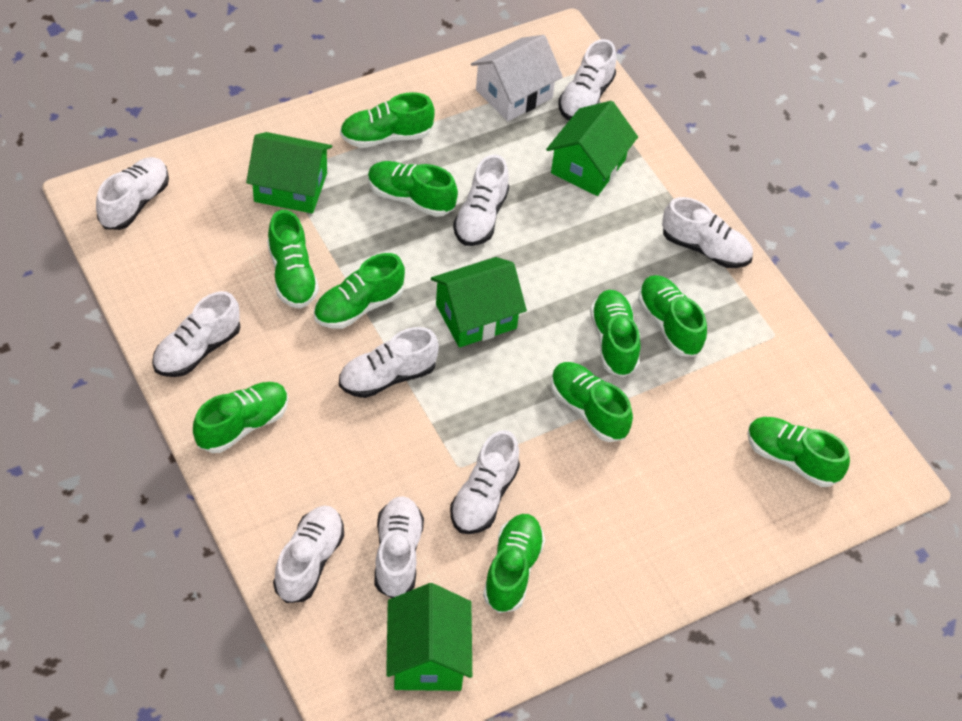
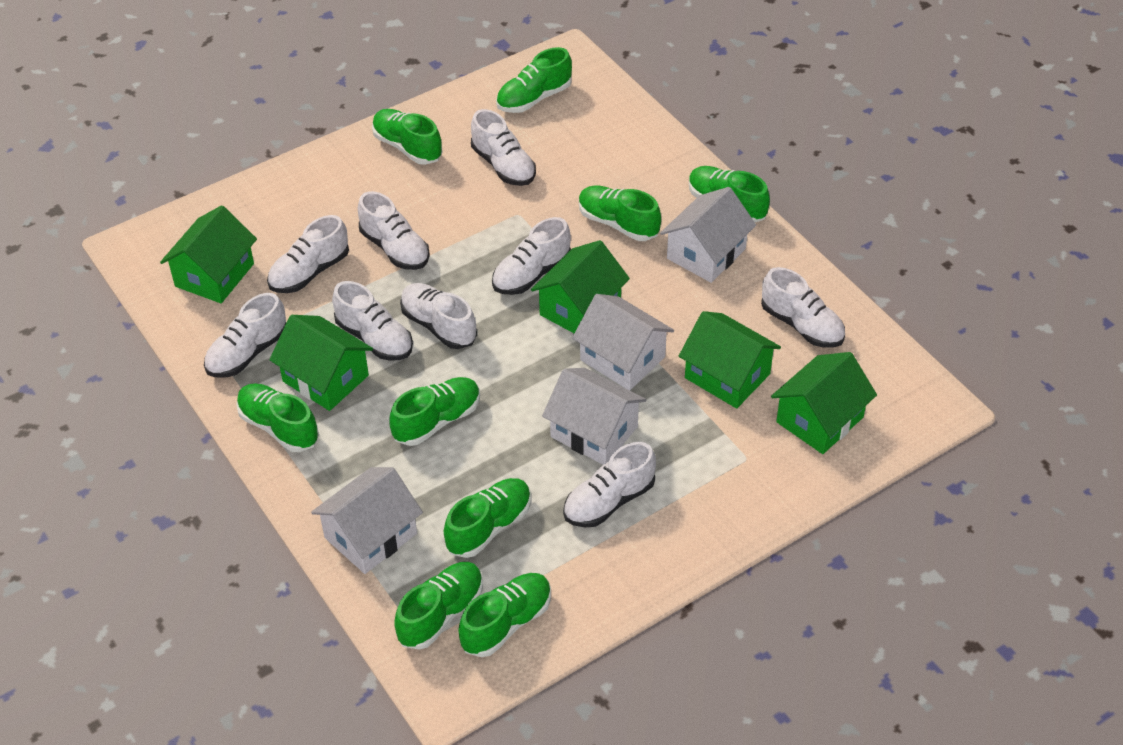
green house: [246,132,332,214] [386,583,472,691] [431,257,527,347] [546,101,638,196] = 4 -> [160,205,257,303] [269,315,373,411] [531,240,630,333] [679,311,781,409] [771,352,877,454] = 5
green shoe: [193,382,288,453] [267,210,319,308] [314,253,405,329] [340,92,434,148] [368,161,458,217] [483,514,545,613] [551,362,633,442] [590,290,641,377] [638,275,707,356] [747,417,850,487] = 10 -> [236,383,319,452] [372,109,443,165] [390,377,480,446] [394,562,483,650] [444,478,531,558] [458,573,551,657] [496,47,572,113] [579,185,661,241] [689,166,770,222] = 9
white house: [471,35,563,121] = 1 -> [311,467,423,574] [542,368,646,465] [572,294,674,390] [660,187,756,283] = 4

